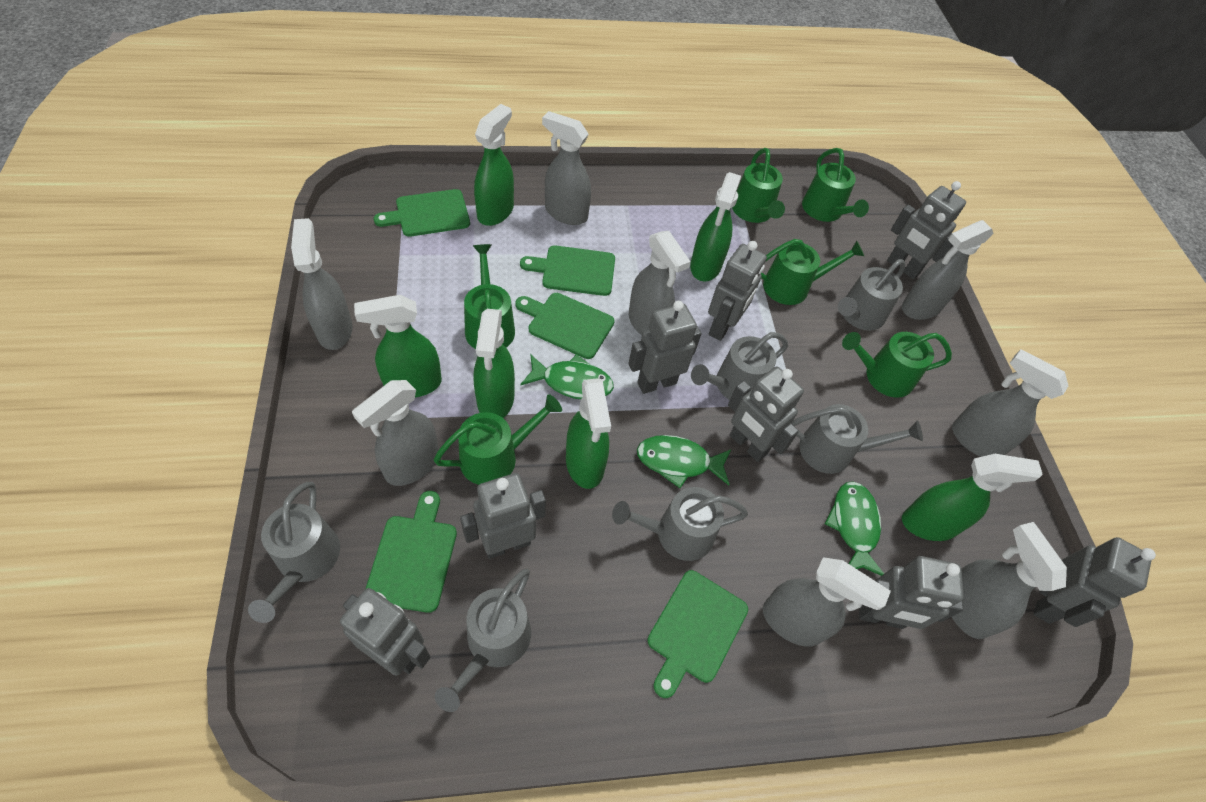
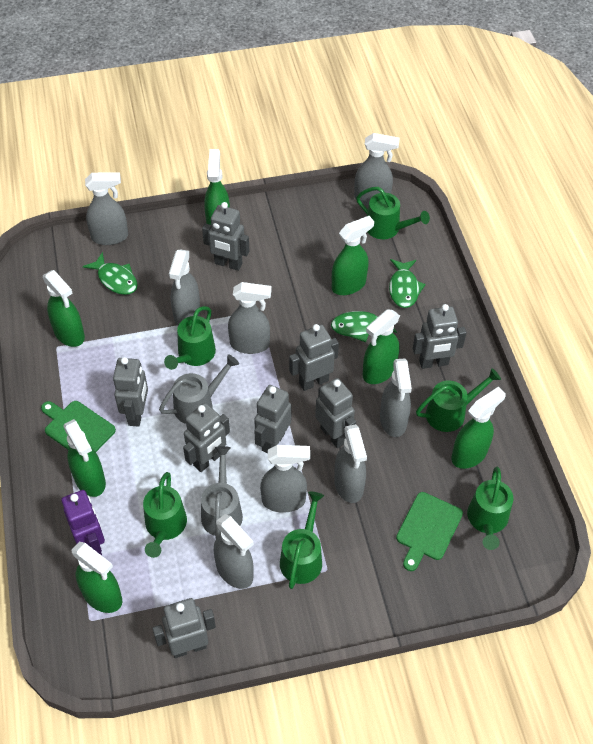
green cutting board: [366,491,457,613] [374,189,470,237] [515,293,615,359] [520,245,615,296] [648,570,748,698] = 5 -> [41,401,116,452] [396,492,463,571] = 2
green spray bottle: [354,295,442,397] [474,104,514,226] [474,309,515,418] [566,378,611,489] [690,172,741,282] [902,454,1043,541] = 6 -> [43,270,85,347] [63,419,106,497] [71,542,122,613] [204,149,230,225] [332,216,374,295] [363,309,400,384] [451,387,506,469] = 7
grey watering can: [248,482,340,623] [435,569,531,712] [612,487,748,561] [691,332,788,400] [791,404,923,474] [838,259,905,331] = 6 -> [159,355,239,424] [201,446,243,539] = 2
purple robot: none = 0 -> [61,490,105,555] = 1

